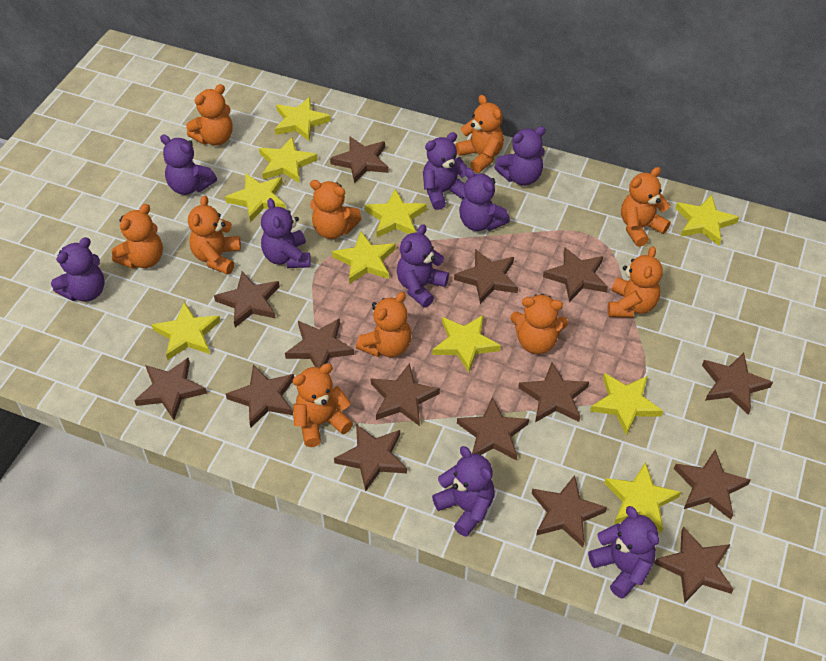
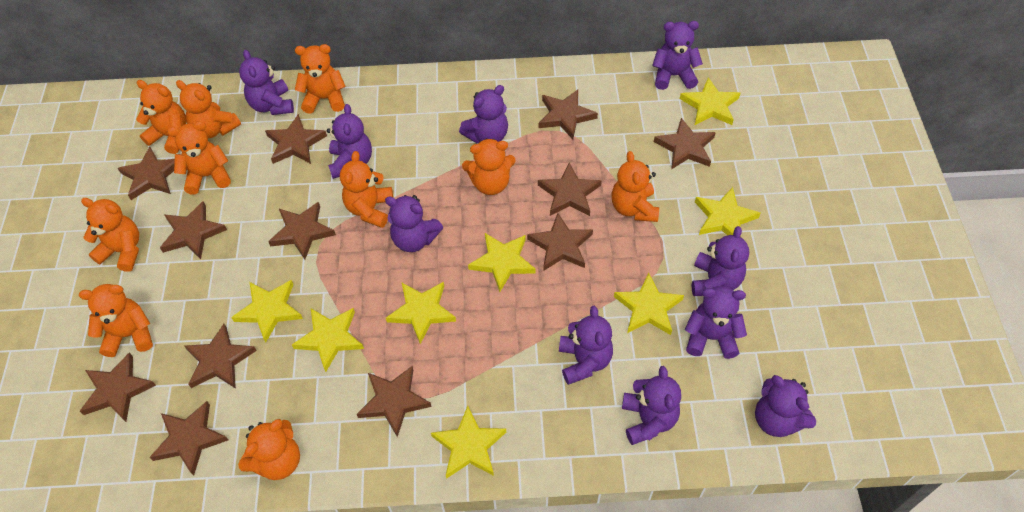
brown star: [134,358,207,420] [214,272,280,327] [226,365,294,428] [285,318,354,368] [330,137,389,184] [334,424,407,491] [371,363,440,426] [454,249,518,304] [457,397,529,461] [518,362,589,422] [532,475,607,547] [543,247,608,302] [654,527,734,603] [674,449,751,520] [702,352,773,415] = 15 -> [80,352,156,422] [118,146,175,200] [150,401,228,476] [160,201,227,259] [184,324,257,389] [265,114,327,164] [268,202,336,260] [357,366,432,437] [527,213,593,271] [538,163,602,216] [539,90,598,139] [654,118,716,169] = 12
purple teddy bear: [51,237,105,302] [160,135,217,195] [261,198,311,268] [397,224,449,308] [423,132,468,210] [432,446,494,537] [459,168,510,231] [494,126,546,186] [588,506,659,599] = 9 -> [239,50,294,115] [327,104,372,179] [385,195,443,252] [459,85,508,143] [559,306,613,385] [622,366,681,445] [652,21,703,90] [685,286,747,359] [692,226,749,296] [755,375,816,437] = 10
yellow star: [152,302,221,360] [225,173,286,222] [259,137,318,183] [275,97,331,141] [332,231,396,284] [365,189,427,237] [432,315,501,372] [590,373,663,436] [604,462,681,533] [675,195,739,246] = 10 -> [231,280,303,342] [292,308,364,372] [386,282,456,344] [431,406,506,479] [468,233,536,292] [614,273,684,335] [680,77,740,126] [695,187,761,237] = 8

